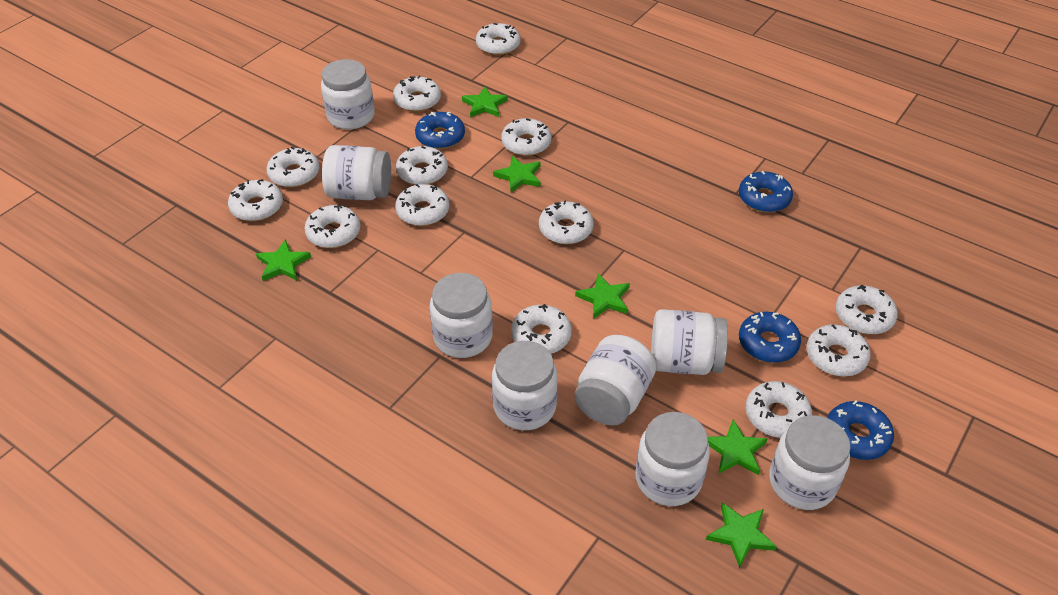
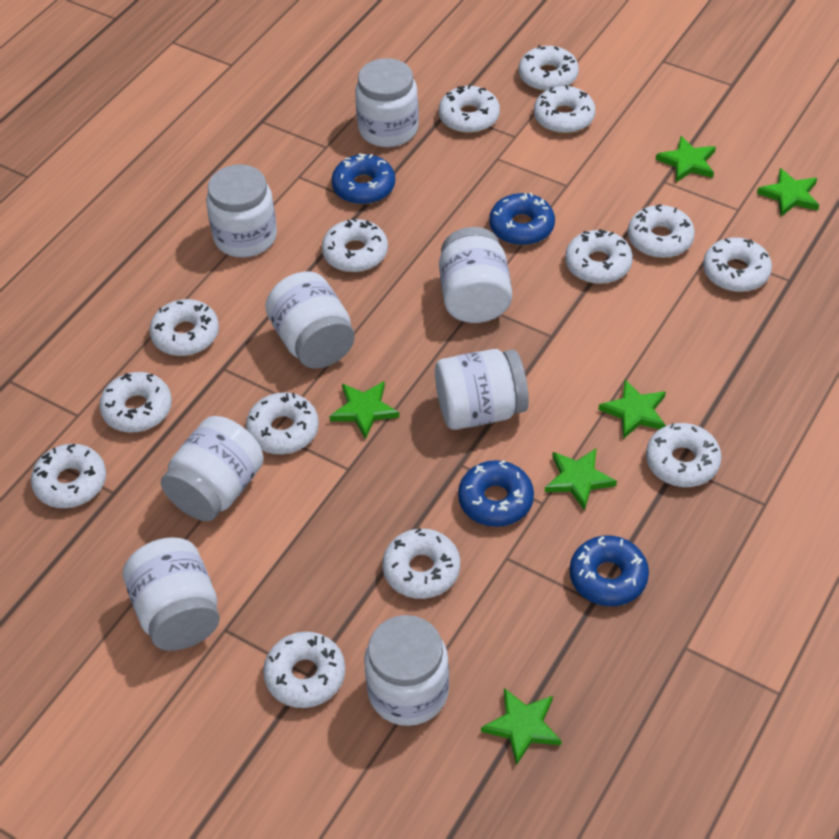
white donut: [228,179,283,221] [267,147,319,187] [304,205,360,248] [393,76,441,112] [395,184,449,226] [396,146,448,185] [476,23,520,55] [501,118,551,156] [511,304,572,354] [539,200,594,244] [746,381,812,438] [806,324,871,376] [836,285,898,334] = 13 -> [31,444,106,508] [99,372,172,433] [149,299,219,356] [246,392,319,454] [263,632,346,708] [322,218,388,272] [382,528,460,599] [439,85,500,133] [518,45,579,91] [534,85,595,134] [565,229,633,284] [628,204,695,258] [646,423,722,487] [703,238,772,292] = 14

